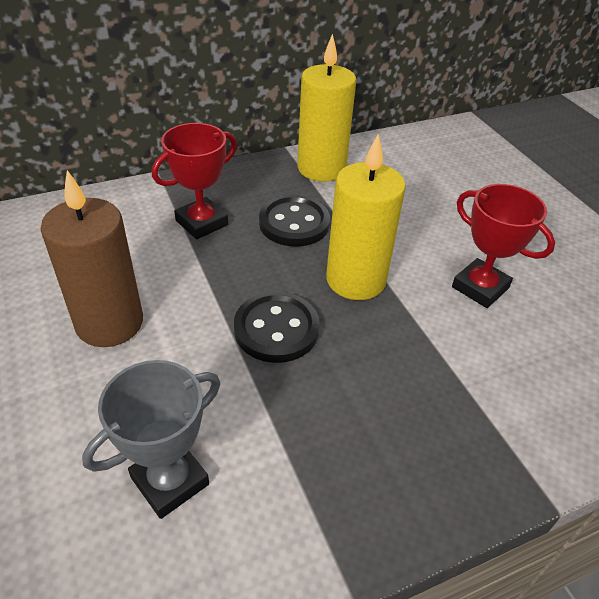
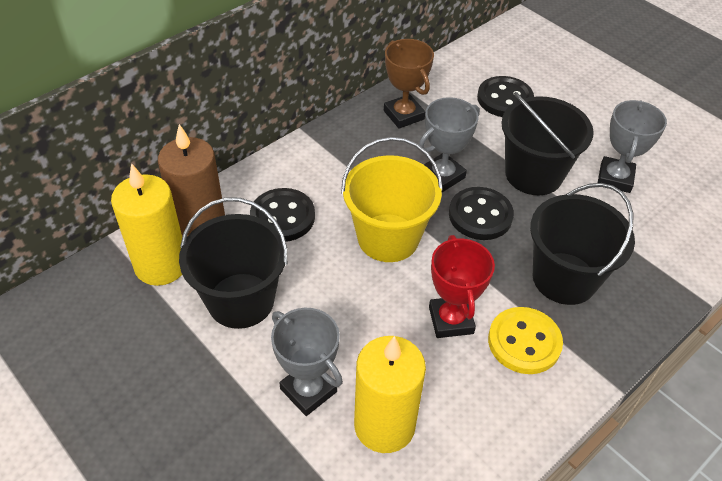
black bucket: none = 0 -> [179,198,288,329] [501,92,594,195] [530,183,635,305] = 3
black button: [234,292,320,363] [259,195,330,247] = 2 -> [250,188,315,242] [449,187,514,240] [477,76,534,117] = 3
brown trophy: none = 0 -> [384,39,434,129] = 1
grey trophy: [82,360,220,519] = 1 -> [271,308,343,416] [419,97,480,192] [598,100,667,193] = 3
red trophy: [152,123,237,239] [452,184,555,308] = 2 -> [429,235,495,338] = 1
yellow bucket: none = 0 -> [341,137,443,262] = 1
yellow button: none = 0 -> [488,307,563,374] = 1

